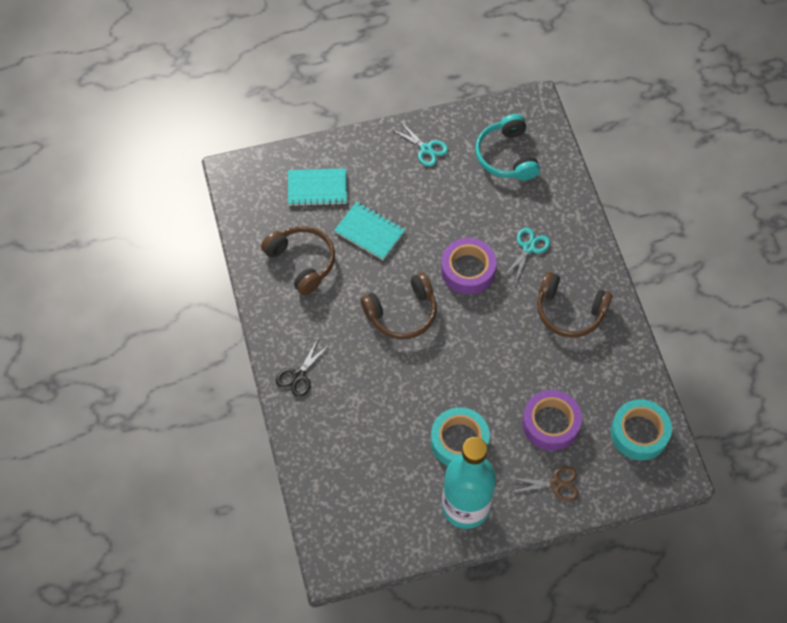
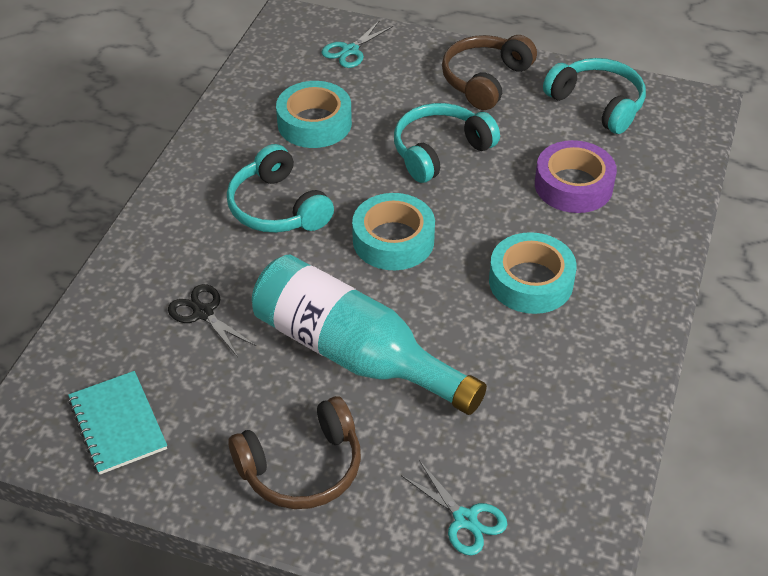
brown headphones: [261,226,335,295] [361,272,437,339] [537,272,612,338] = 3 -> [228,396,361,509] [442,35,537,110] = 2
brown scissors: [509,466,579,502] = 1 -> none = 0
purple tape: [441,238,496,294] [522,390,582,451] = 2 -> [535,140,617,213] = 1
turquoise headphones: [475,114,540,181] = 1 -> [227,144,334,233] [394,103,500,183] [543,58,646,134] = 3
turquoise notebook: [288,168,347,206] [334,202,406,260] = 2 -> [68,371,167,474] = 1
turquoise tape: [431,407,490,466] [611,399,672,461] = 2 -> [276,81,352,148] [352,193,435,270] [489,232,577,314] = 3

